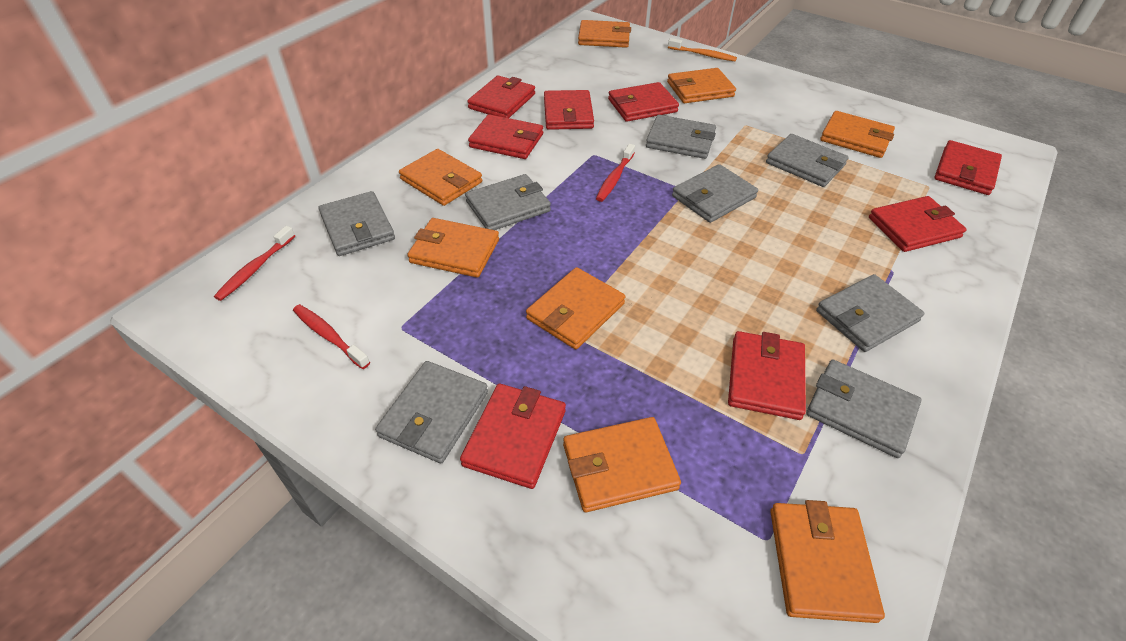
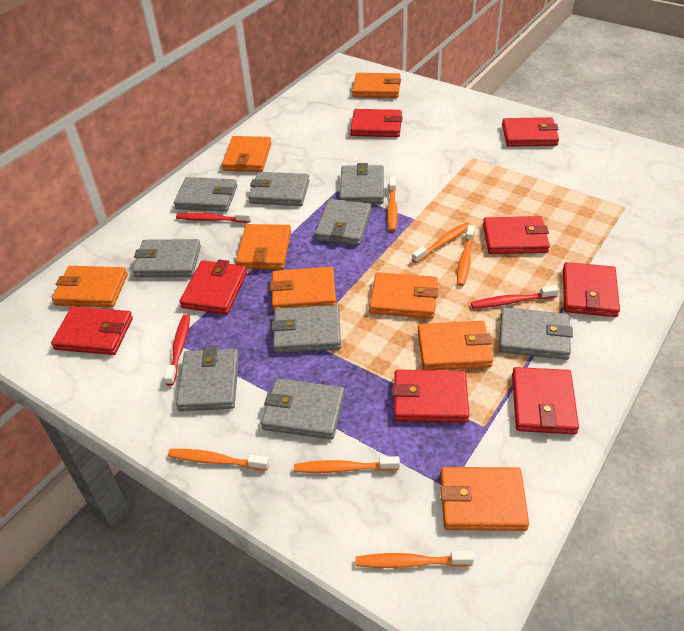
grey wallet: [318,191,395,256] [375,361,488,463] [465,174,551,230] [646,115,716,159] [672,164,758,223] [766,134,848,187] [806,360,921,458] [816,274,924,352] = 8 -> [132,239,201,277] [174,177,237,212] [176,346,239,411] [249,172,310,206] [261,379,345,439] [271,305,341,353] [315,199,372,245] [339,163,384,204] [499,307,573,360] = 9
orange toothbrush: [668,38,737,62] = 1 -> [168,449,269,470] [294,456,400,473] [356,551,474,568] [387,177,398,231] [412,222,471,263] [457,225,475,286] = 6

